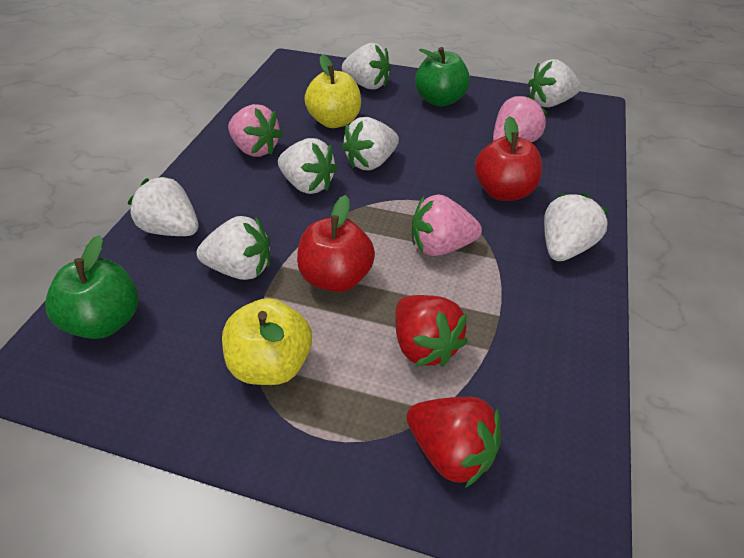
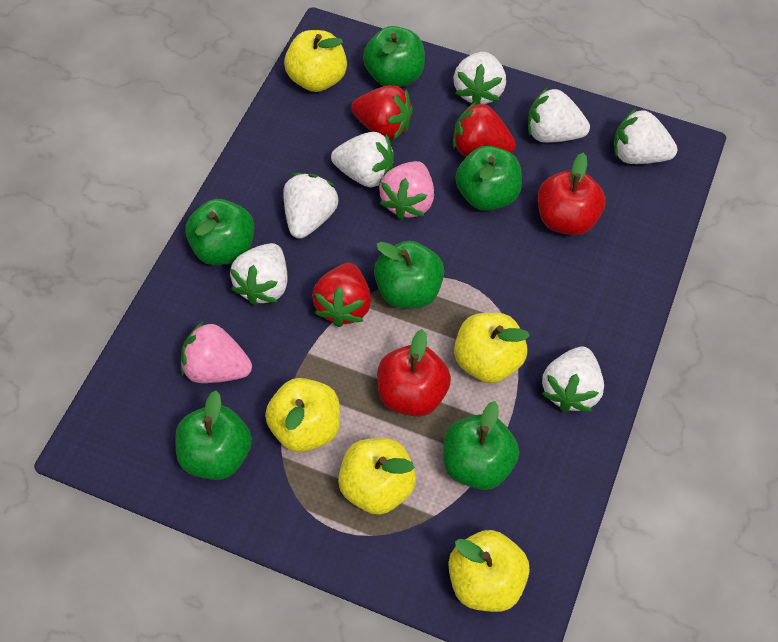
green apple: [45,235,139,339] [415,47,470,107] = 2 -> [175,391,252,480] [185,199,254,265] [363,26,425,87] [374,241,444,308] [443,401,519,490] [455,146,522,211] = 6
pink strawberry: [228,104,283,157] [412,194,482,256] [493,95,547,142] = 3 -> [181,321,252,383] [379,161,434,220] = 2
red strawberry: [395,295,468,367] [407,397,502,488] = 2 -> [312,263,371,327] [351,85,413,140] [453,101,516,156] = 3
yellow apple: [222,298,312,385] [304,54,361,128] = 2 -> [265,378,340,452] [284,30,347,92] [338,438,416,515] [448,530,530,612] [454,313,530,383] = 5

